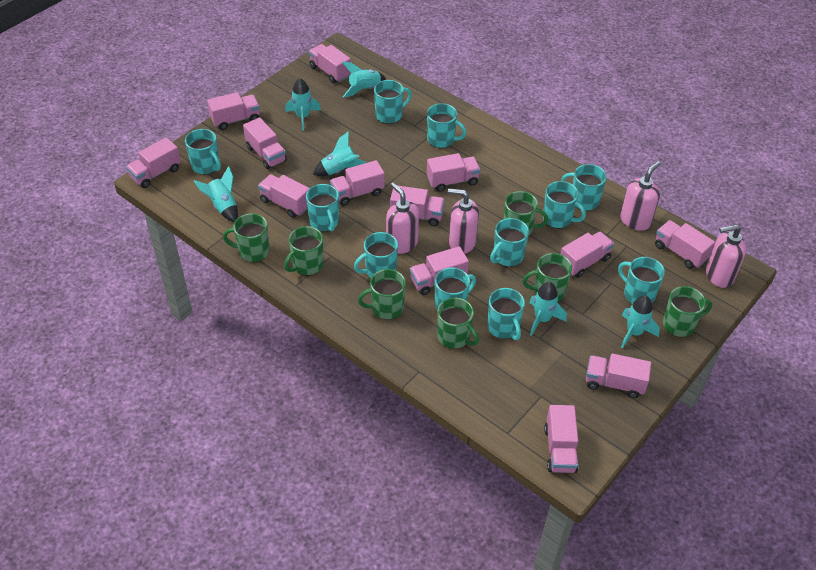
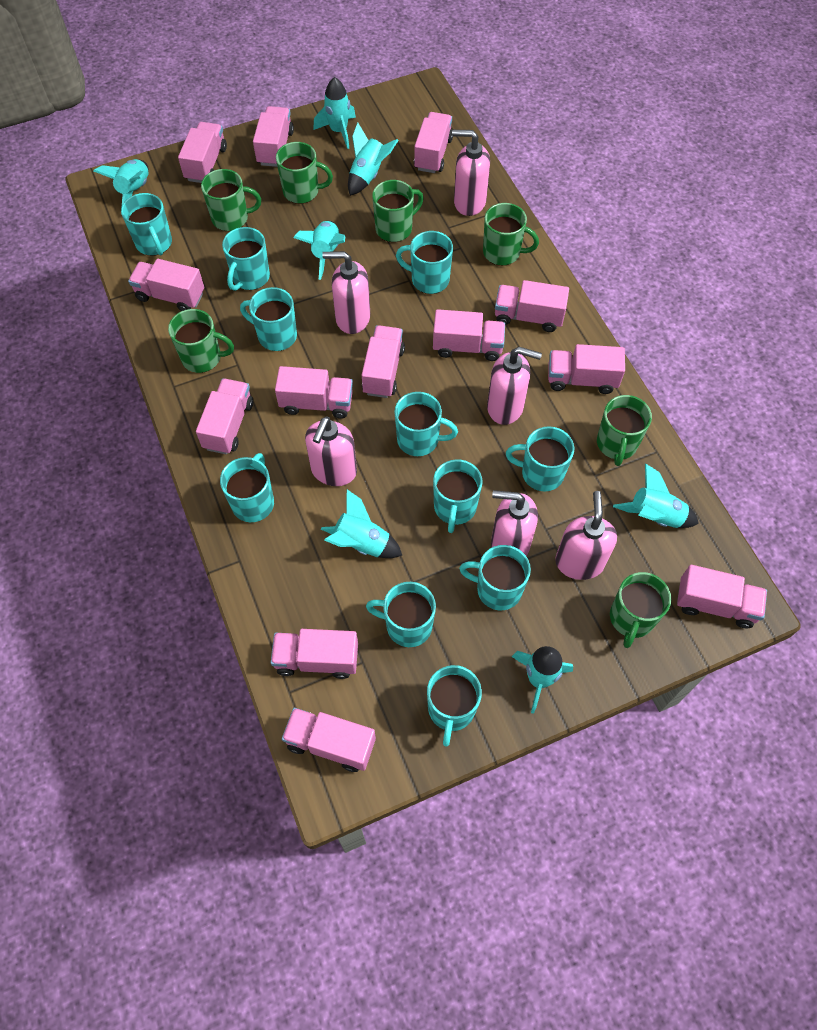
pink soap dispenser: [386,183,419,254] [448,188,479,254] [620,161,660,231] [706,224,746,288] = 4 -> [305,417,357,486] [322,251,370,334] [452,130,490,216] [487,347,542,425] [491,490,538,556] [555,491,617,580] = 6
turquoise rocket: [194,166,238,222] [285,78,321,131] [313,131,366,176] [342,62,386,97] [529,282,567,336] [621,295,660,348] = 6 -> [93,159,149,205] [294,221,345,280] [313,77,356,149] [321,489,402,558] [348,122,399,196] [512,646,573,714] [613,464,699,528] = 7

